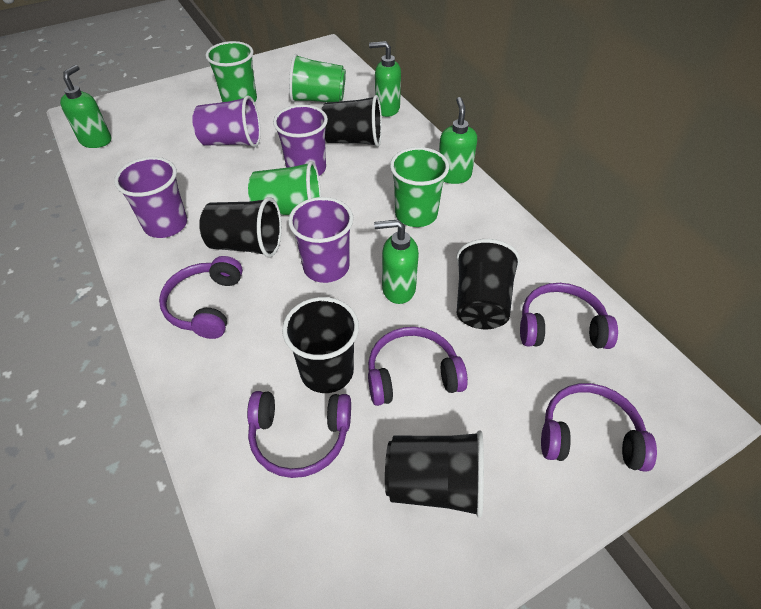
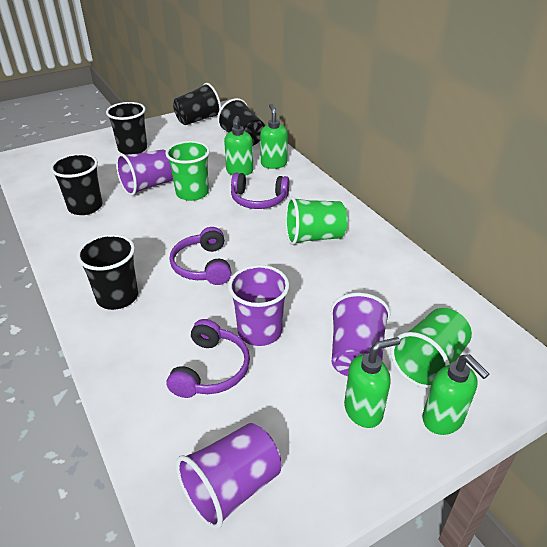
green cup: [206,41,257,102] [248,161,321,215] [289,54,346,102] [390,147,449,227] = 4 -> [166,141,210,201] [285,197,348,245] [391,308,472,389] = 3
purple headphones: [159,256,243,339] [247,391,351,478] [368,327,468,406] [520,283,618,349] [541,383,657,472] = 5 -> [167,319,250,398] [170,227,231,285] [231,173,289,209] = 3

